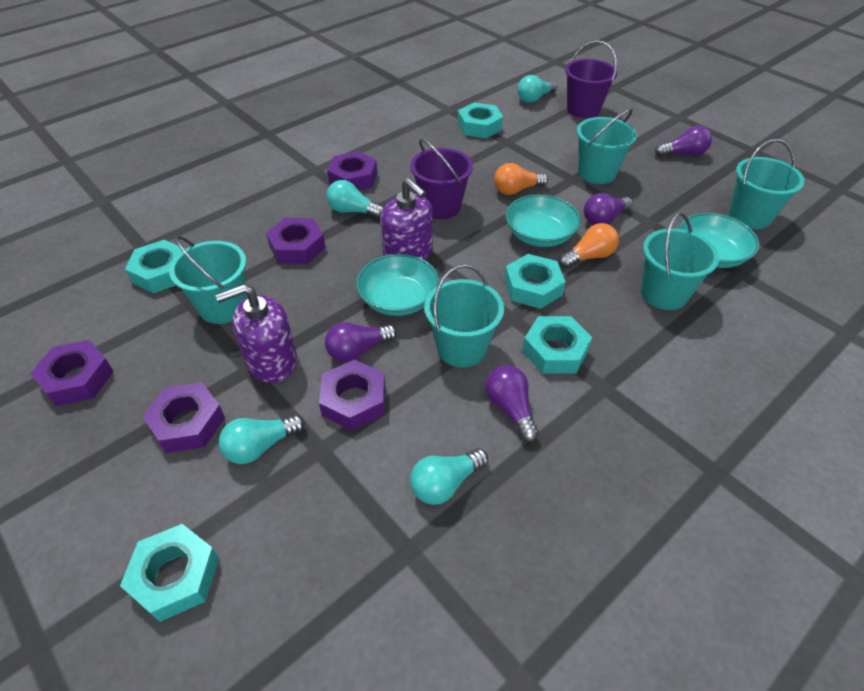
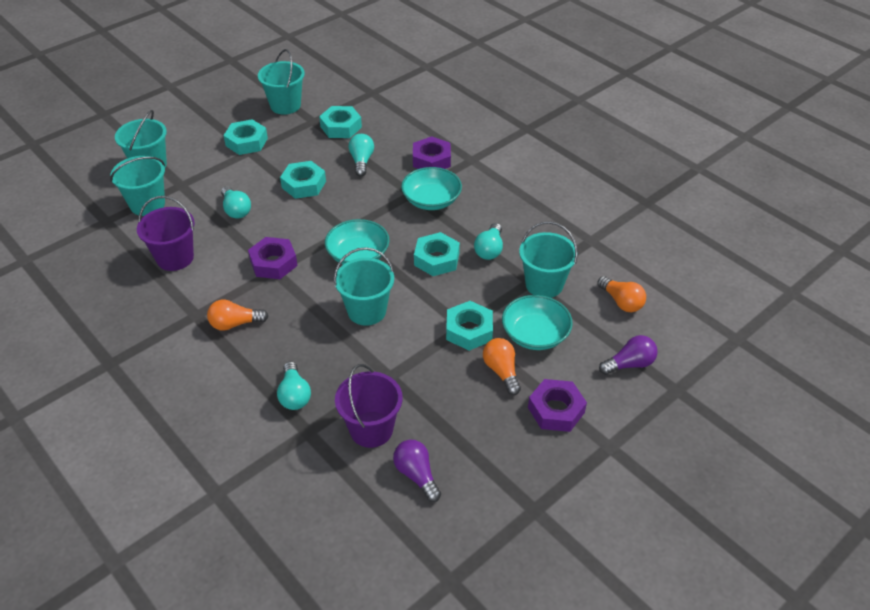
orange light bulb: [494,163,548,195] [559,223,619,268] = 2 -> [207,300,268,331] [483,338,521,395] [597,276,646,312] = 3
purple light bulb: [325,322,397,362] [485,365,539,442] [584,193,633,225] [655,126,712,157] = 4 -> [393,440,441,502] [599,335,658,375] = 2
purple nut: [30,340,114,406] [142,382,225,453] [266,218,326,264] [319,360,385,430] [327,151,377,190] = 5 -> [248,237,298,279] [413,136,451,169] [528,379,587,432] = 3
purple soap dispenser: [216,284,297,383] [380,178,433,260] = 2 -> none = 0

